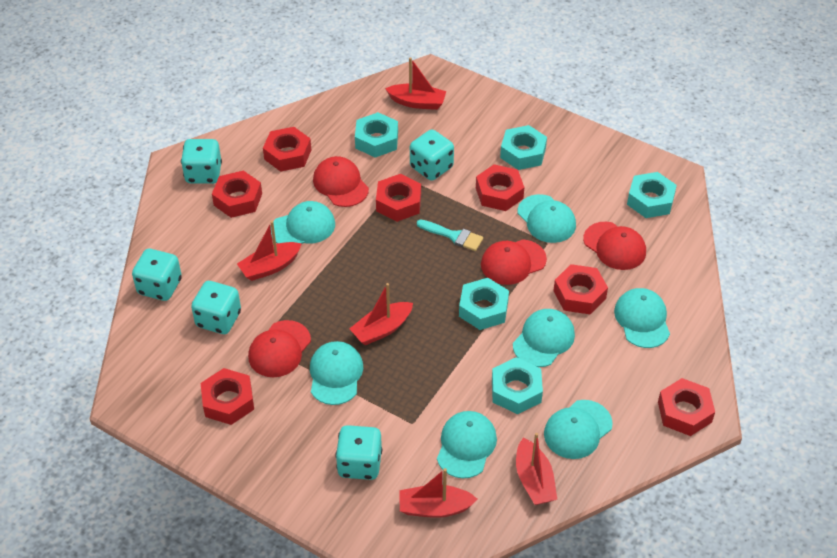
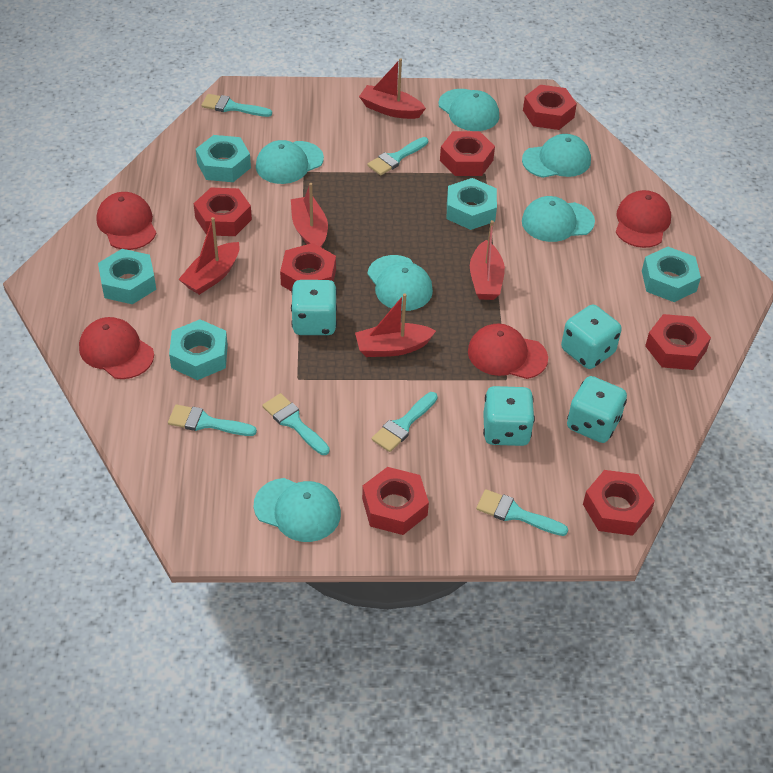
turquoise brush: [417,219,483,251] = 1 -> [168,404,257,436] [201,94,272,117] [262,393,330,455] [367,137,428,175] [372,392,438,452] [476,489,568,536] = 6
turquoise cap: [271,201,335,244] [310,341,363,405] [437,411,497,478] [513,309,575,367] [518,194,576,243] [544,400,613,459] [614,288,670,348] = 7 -> [254,478,341,542] [256,140,324,184] [367,255,433,311] [438,89,499,131] [522,134,591,178] [522,196,595,242] = 6
turquoise dice: [132,249,182,301] [181,139,222,184] [191,281,241,334] [335,425,382,480] [410,129,454,181] = 5 -> [291,280,337,335] [483,386,535,446] [561,305,622,369] [567,376,627,443] = 4

